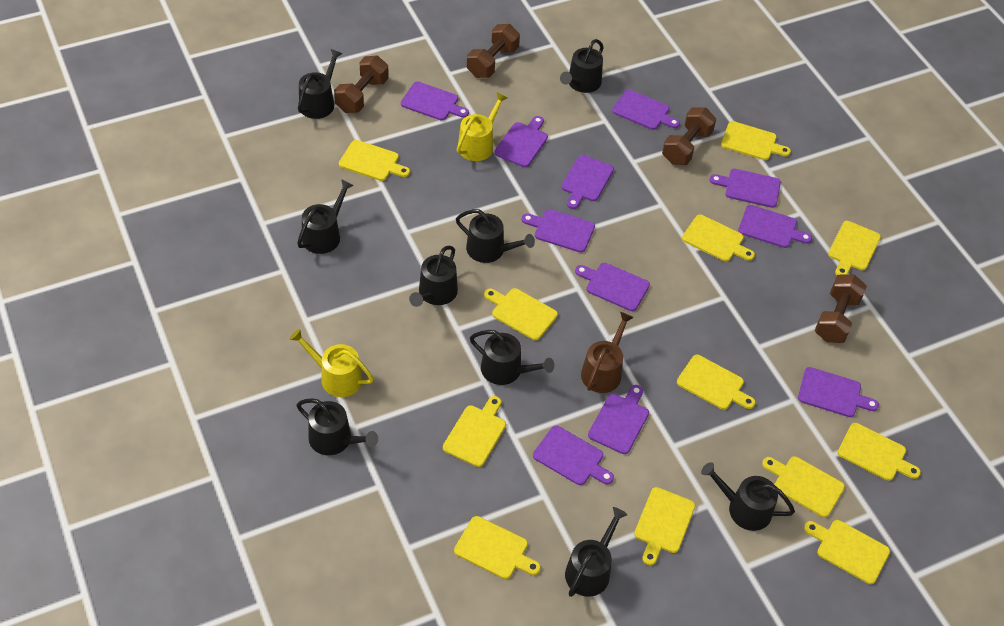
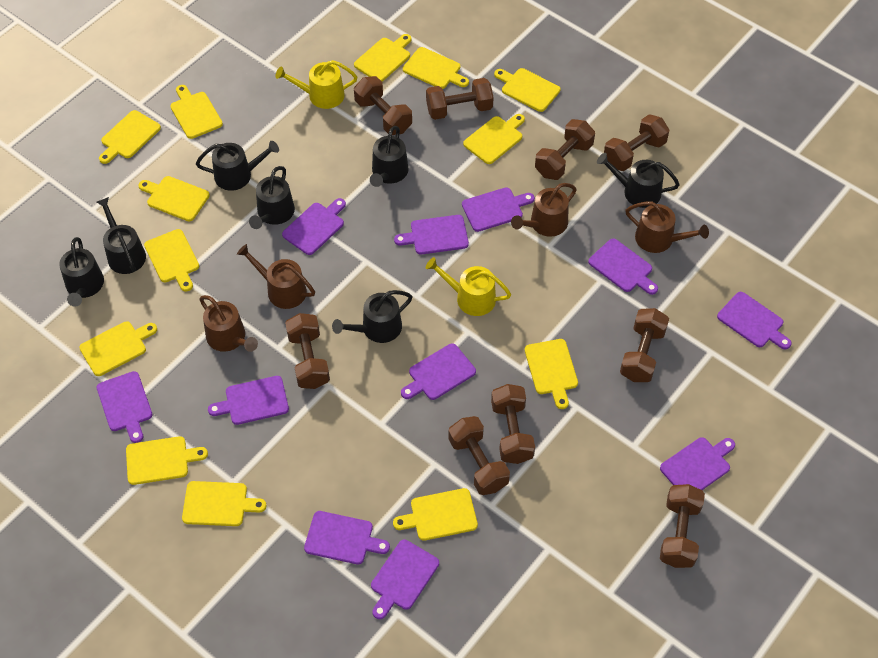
black watering can: [296,398,378,455] [297,179,354,254] [298,49,342,119] [409,245,458,307] [456,209,535,263] [470,330,554,385] [560,39,604,93] [565,507,627,597] [701,462,795,531] = 9 -> [59,237,104,307] [97,197,146,274] [196,141,279,191] [249,166,295,229] [332,290,412,343] [370,126,409,187] [597,153,680,208] = 7
brown dumbbell: [334,56,389,113] [467,24,520,78] [662,108,716,165] [814,274,867,343] = 4 -> [285,313,330,389] [354,76,412,135] [426,78,494,120] [448,416,510,495] [491,384,535,464] [535,119,595,180] [604,114,669,171] [620,308,669,382] [660,484,705,568] = 9
brown watering can: [581,312,634,393] = 1 -> [199,295,258,352] [237,244,315,309] [511,183,577,237] [625,202,709,253] = 4
yellow cutting board: [339,140,410,181] [443,396,506,467] [454,516,541,579] [484,288,558,340] [634,487,695,565] [677,355,756,410] [682,214,755,262] [721,121,791,160] [762,456,845,518] [804,520,890,584] [828,221,881,275] [837,423,921,481] = 12 -> [79,321,157,376] [99,110,161,164] [126,436,208,485] [138,176,210,221] [144,229,199,292] [170,85,223,139] [182,481,266,526] [354,34,412,81] [393,488,478,541] [403,47,469,89] [463,114,525,164] [494,68,561,112] [525,339,578,409] = 13

